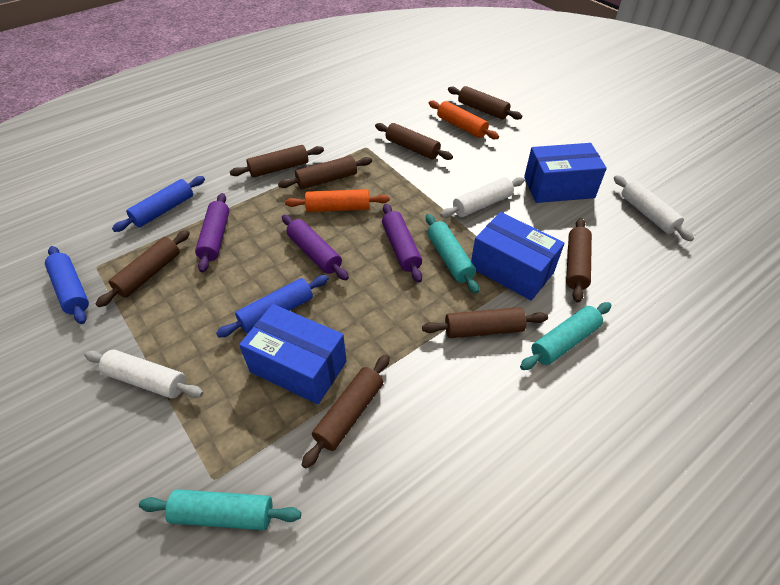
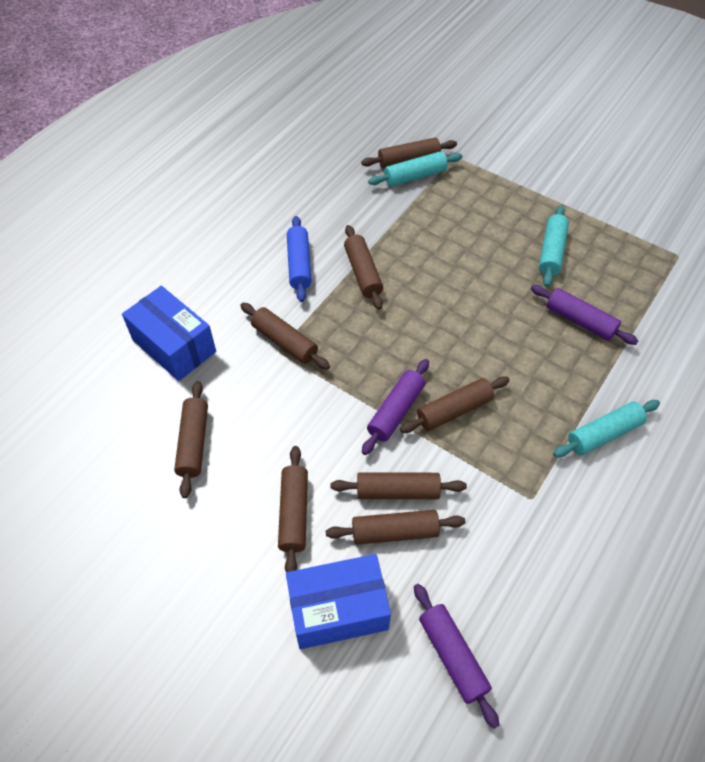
blue box: [239,304,347,404] [471,212,565,301] [524,143,607,203] = 3 -> [122,286,216,381] [286,554,391,649] = 2
blue rolling pin: [45,246,89,324] [112,176,205,232] [216,275,329,337] = 3 -> [287,216,312,302] = 1
orange rolling pin: [285,189,390,212] [429,101,499,139] = 2 -> none = 0
white rolling pin: [84,350,203,399] [440,177,524,218] [614,175,694,241] = 3 -> none = 0

